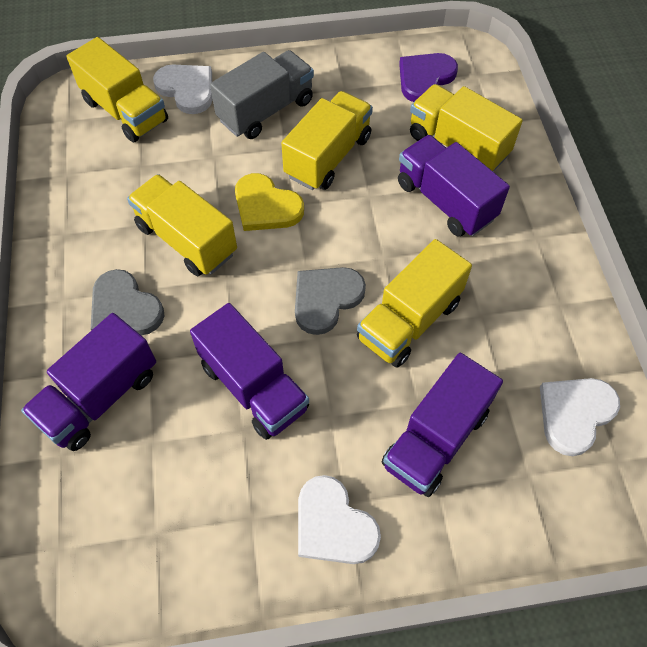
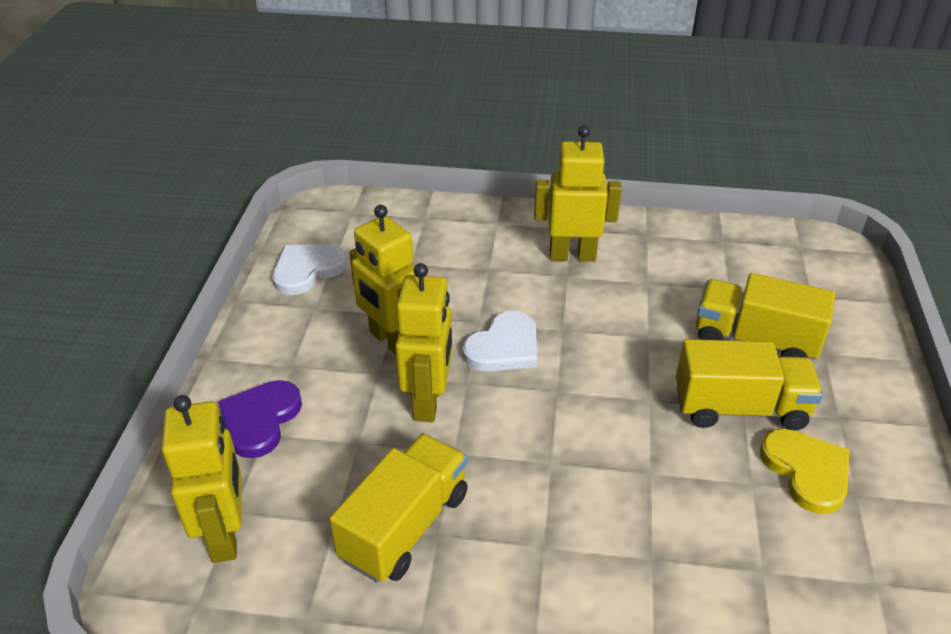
grey heart: [91,269,165,335] [295,267,366,335] = 2 -> none = 0
grey truck: [210,50,314,139] = 1 -> none = 0
purple truck: [21,313,156,451] [190,303,309,440] [382,353,503,497] [398,135,510,237] = 4 -> none = 0
white heart: [153,65,212,114] [298,475,381,564] [540,378,620,456] = 3 -> [272,244,347,295] [462,311,537,371] = 2
yellow robot: none = 0 -> [162,395,242,563] [349,205,415,354] [395,263,452,422] [534,125,622,262] = 4
yellow truck: [66,37,168,142] [127,174,237,276] [281,91,373,190] [357,239,472,367] [410,84,523,172] = 5 -> [330,433,468,583] [676,339,823,431] [696,273,835,360] = 3

